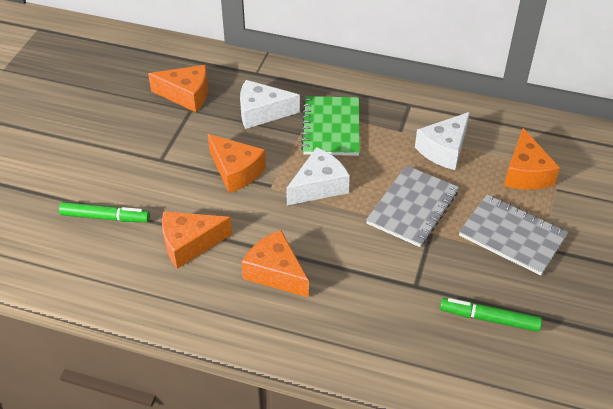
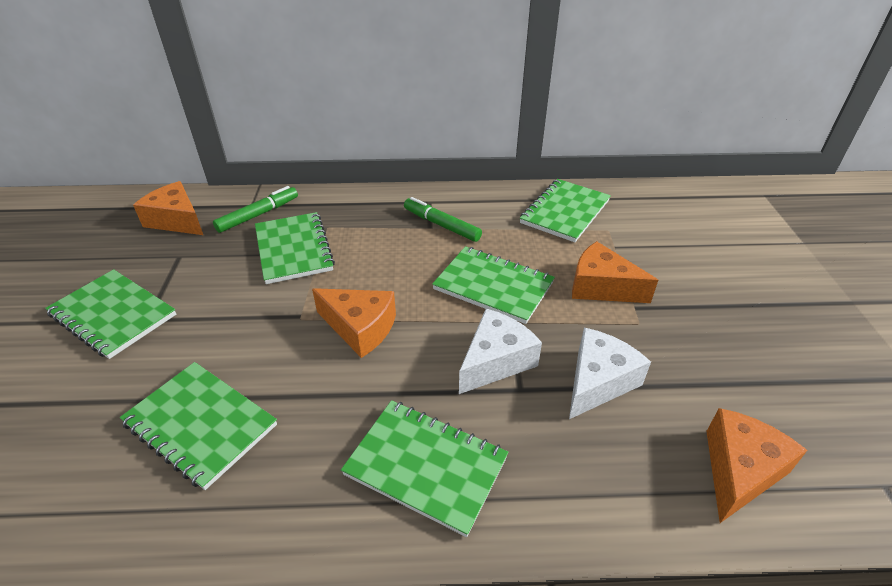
green notebook: [301,96,360,156] = 1 -> [45,269,176,359] [120,362,277,490] [255,212,335,284] [341,400,508,537] [432,246,555,324] [520,179,611,242] = 6
grey notebook: [366,165,459,247] [459,195,568,275] = 2 -> none = 0
orange cheese: [148,65,208,112] [162,211,232,269] [208,134,266,193] [241,230,309,298] [504,128,560,189] = 5 -> [133,181,203,235] [312,288,396,358] [572,241,658,303] [706,408,807,523] = 4
white cheese: [240,80,300,129] [286,147,350,205] [415,112,470,170] = 3 -> [459,309,542,394] [569,327,651,419] = 2

